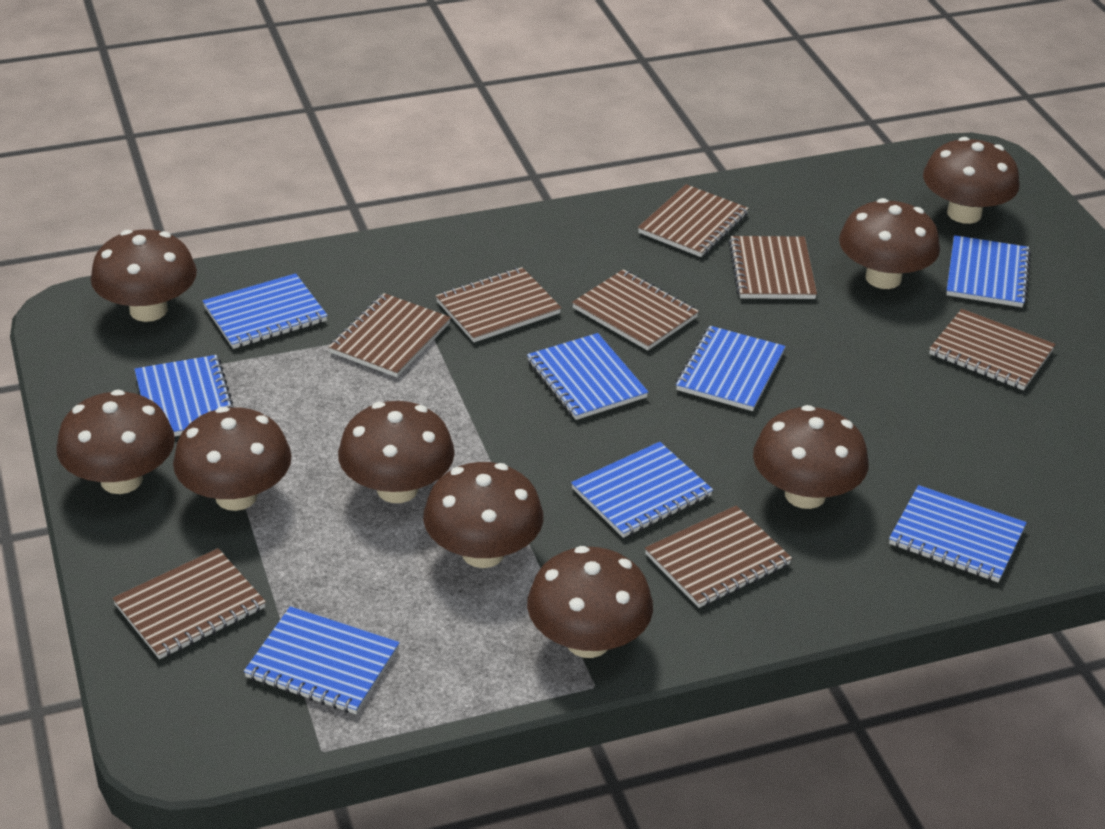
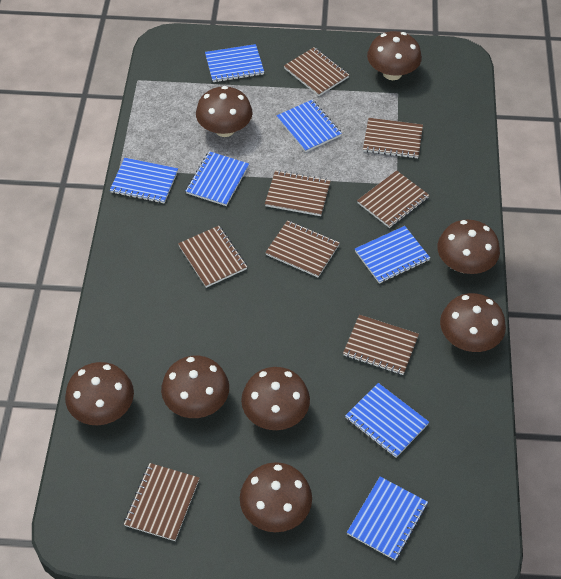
blue notebook: [134,355,234,437] [203,273,328,349] [244,606,400,714] [527,333,648,420] [571,442,713,538] [676,326,786,411] [889,485,1027,582] [946,235,1031,307] = 8 -> [110,158,178,203] [186,151,249,206] [205,44,264,82] [276,100,342,152] [345,383,429,458] [347,477,428,561] [355,226,430,284] = 7
brown mushroom: [56,390,175,494] [91,229,197,322] [173,407,292,511] [338,401,455,503] [423,462,543,568] [527,546,653,658] [753,405,869,509] [839,198,940,289] [923,137,1020,224] = 9 -> [65,362,134,425] [161,356,229,418] [196,86,252,137] [240,462,312,532] [241,367,310,430] [367,31,422,80] [437,220,500,274] [440,293,506,352] = 8

